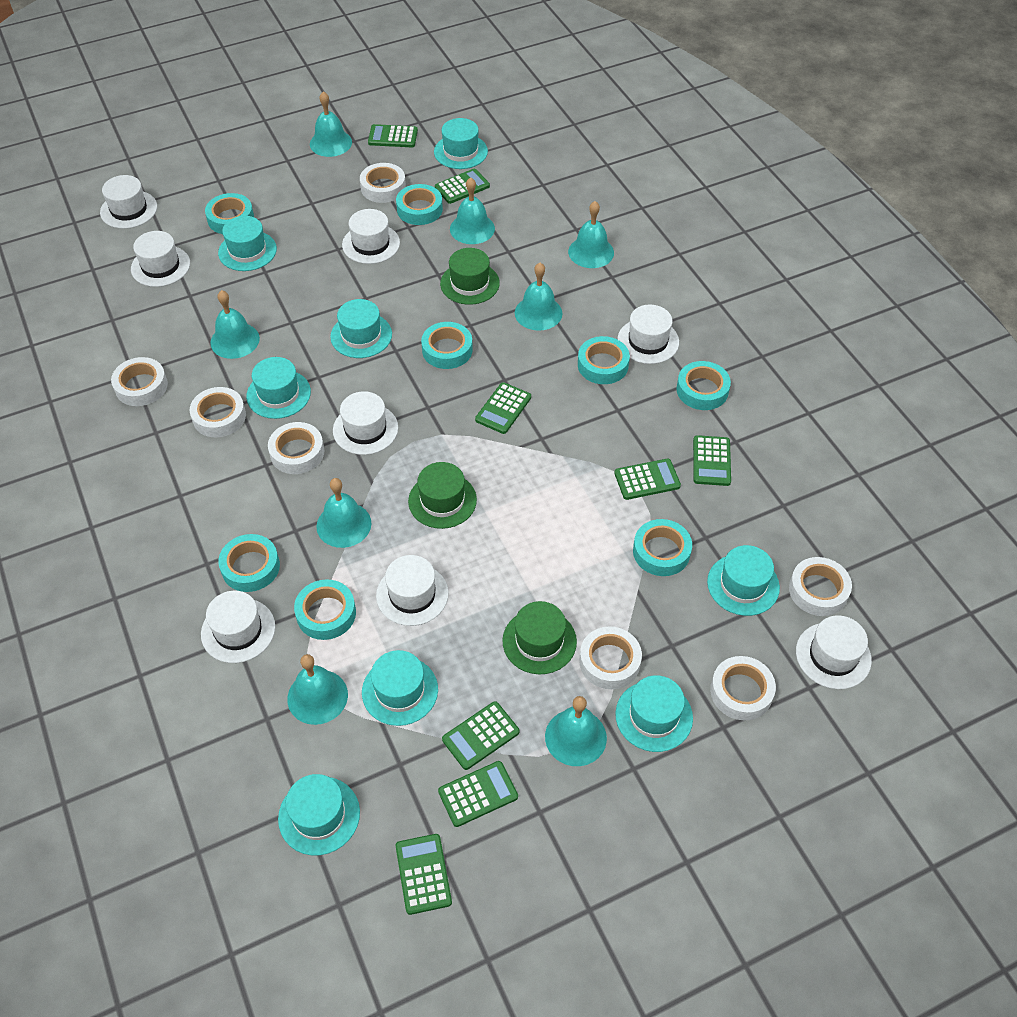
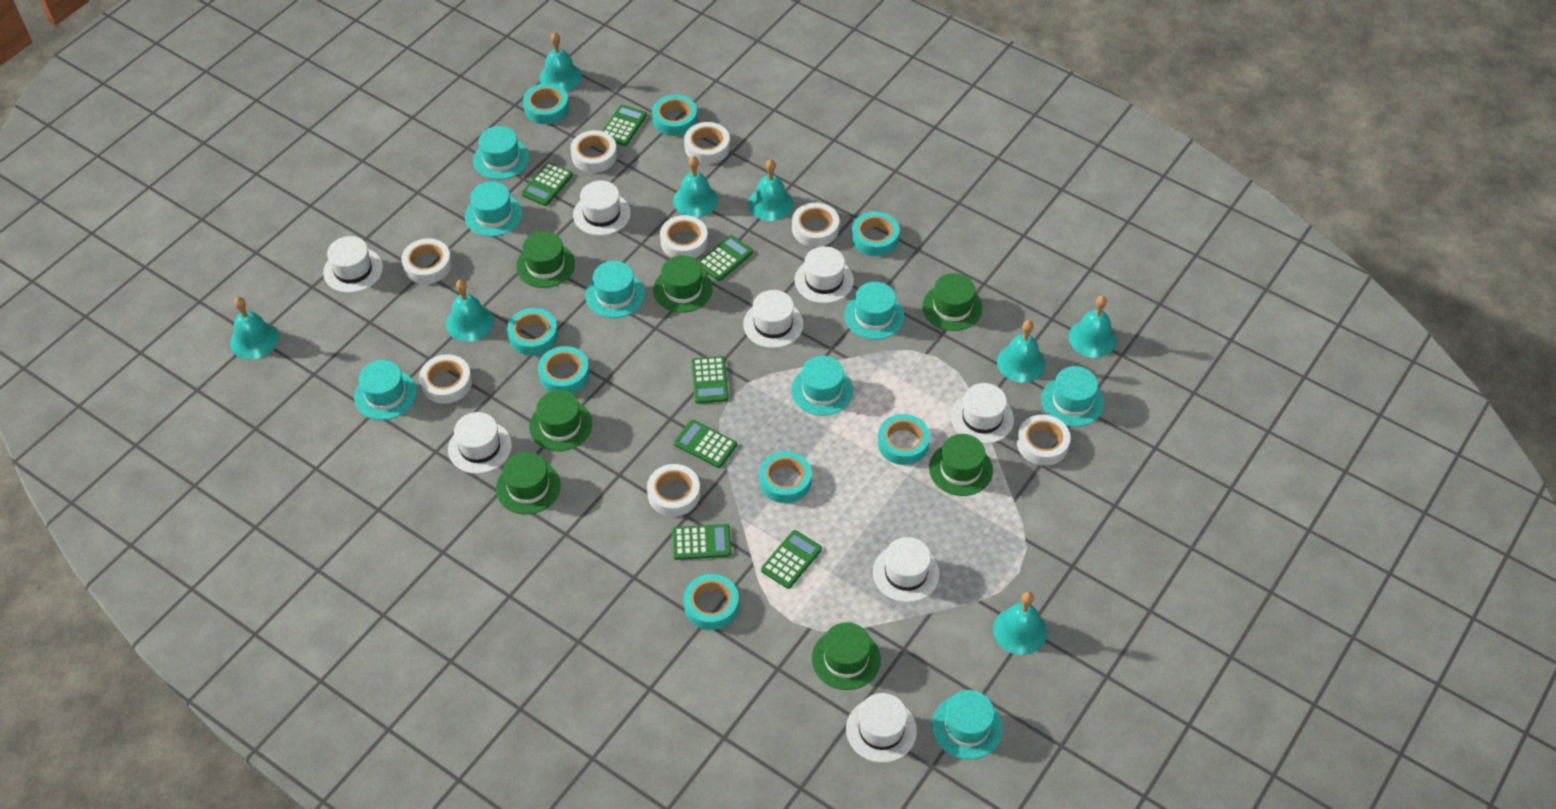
green calculator: [368,124,418,147] [396,834,452,915] [435,169,490,204] [438,761,518,827] [442,701,519,770] [475,382,531,434] [614,459,681,500] [693,435,731,486] = 8 -> [521,162,573,206] [603,105,647,146] [672,524,731,560] [674,420,737,468] [691,356,729,404] [698,235,753,281] [761,530,822,589] = 7
green hat: [408,462,477,529] [440,248,500,305] [502,601,577,674] = 3 -> [496,452,561,514] [516,231,575,288] [529,390,592,451] [653,255,713,313] [812,622,881,690] [922,273,982,331] [929,434,993,496] = 7
white tape: [111,357,168,406] [189,387,246,437] [268,422,324,474] [360,163,406,203] [579,627,642,689] [710,656,776,720] [789,557,852,616] = 7 -> [401,238,452,284] [419,355,472,404] [570,130,617,173] [647,464,700,516] [660,215,708,258] [684,122,730,164] [792,203,839,247] [1017,415,1071,466] = 8

